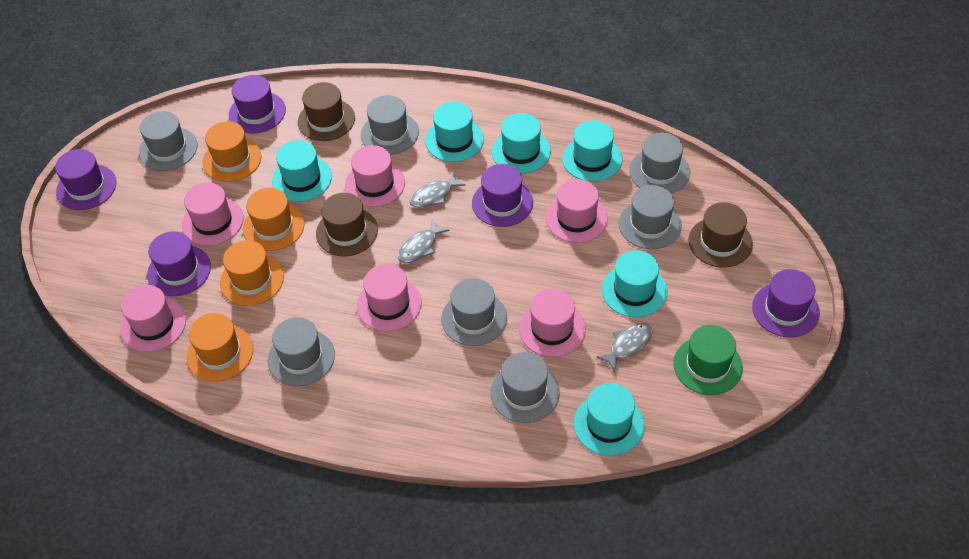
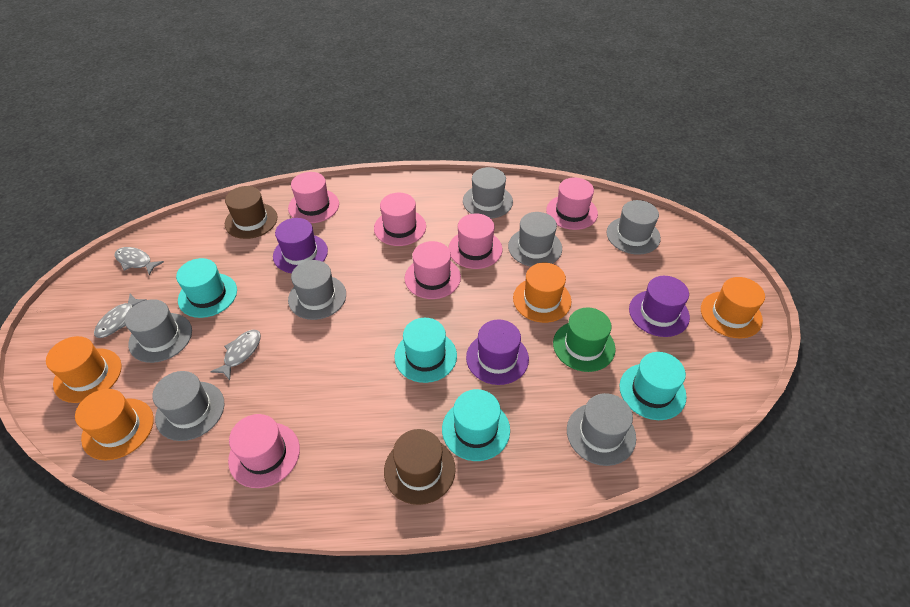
brown hat: [298,82,355,141] [316,193,378,256] [689,202,753,268] = 3 -> [225,186,277,239] [384,429,456,505] = 2
purple hat: [55,149,117,210] [147,231,211,296] [229,75,286,133] [472,164,533,227] [752,269,820,337] = 5 -> [273,218,328,273] [466,319,529,385] [629,276,690,337] = 3
turquoise hat: [272,140,332,202] [425,102,484,162] [492,113,551,174] [562,120,622,182] [574,383,645,456] [602,250,667,317] = 6 -> [176,258,237,318] [395,318,457,383] [442,389,510,461] [620,352,687,420] = 4

